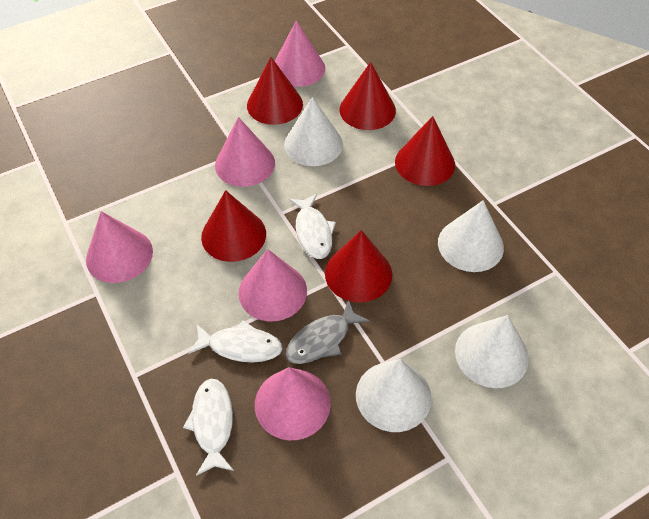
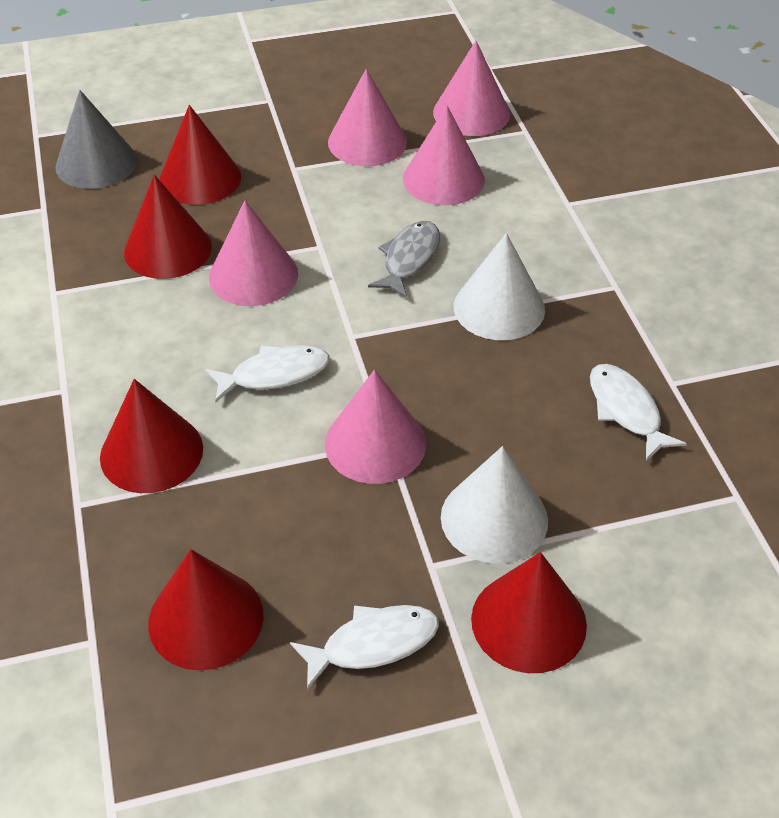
grey cone: none = 0 -> [55,90,137,189] = 1
white cone: [284,97,343,166] [356,359,432,432] [438,200,504,272] [455,315,529,388] = 4 -> [441,446,548,564] [454,233,545,340] = 2

